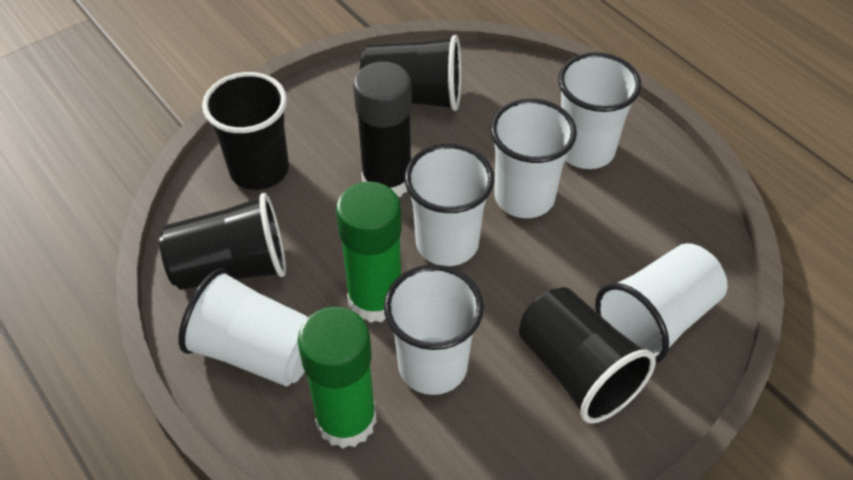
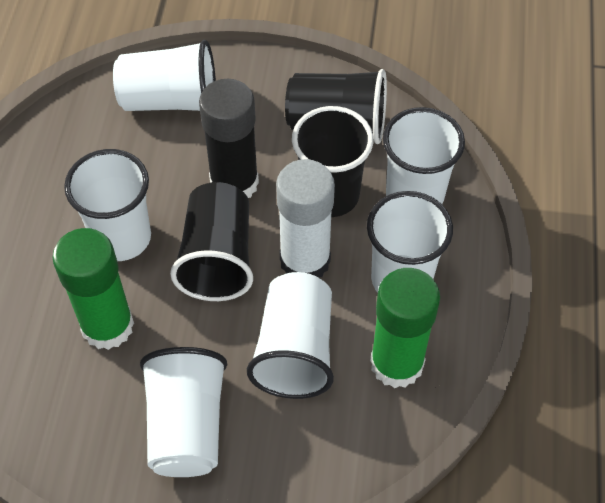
black cup: [159,193,286,290] [202,72,289,190] [360,35,461,111] [519,287,656,424] = 4 -> [170,182,253,301] [285,69,387,144] [292,106,373,217] = 3
white glue stick: none = 0 -> [276,159,335,278] = 1

